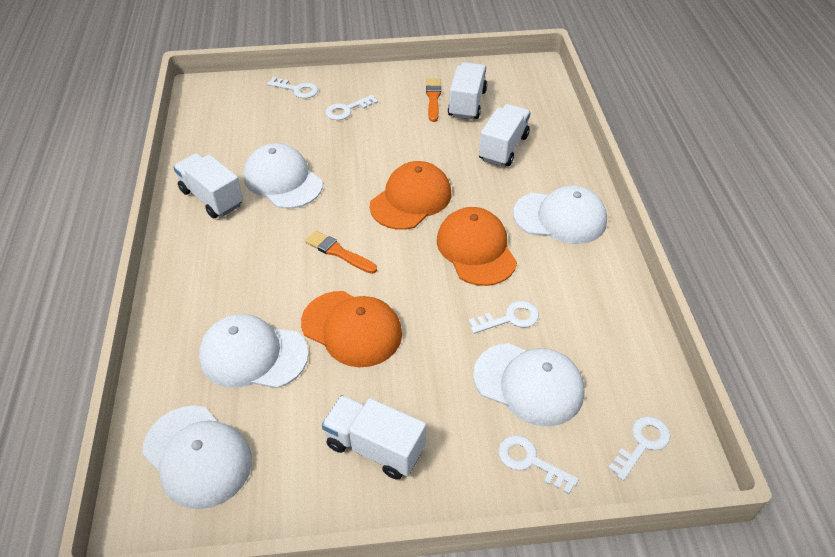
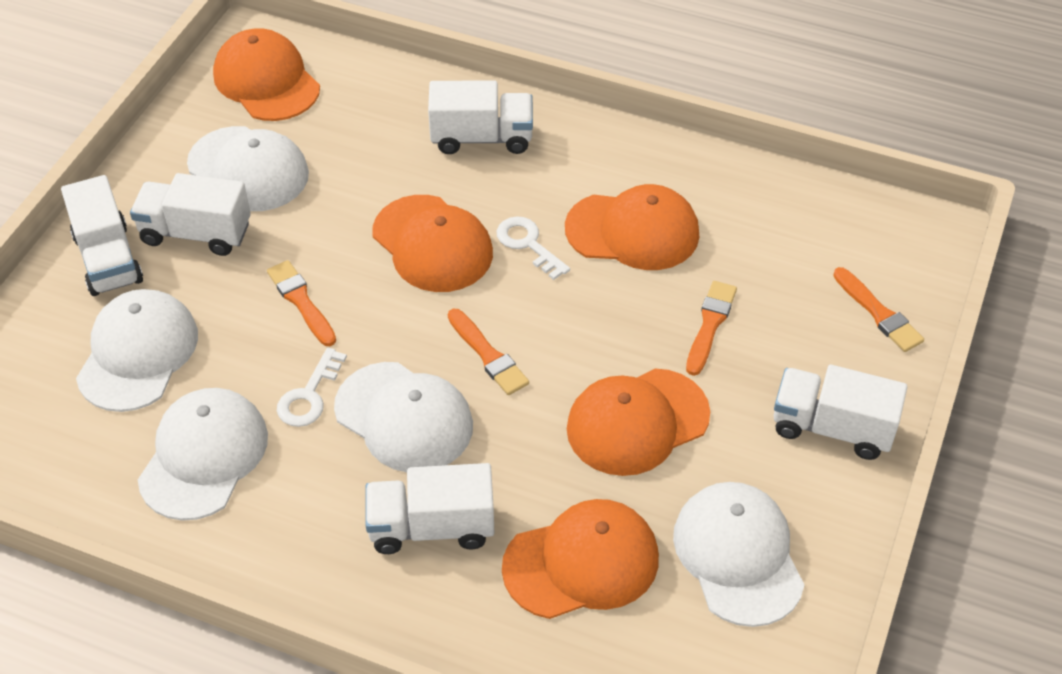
orange brush: [305,231,377,274] [426,78,441,122] = 2 -> [267,260,336,346] [448,309,529,395] [686,281,737,376] [833,267,924,352] = 4
orange cap: [301,291,402,367] [370,161,451,230] [437,207,517,286] = 3 -> [213,28,320,121] [373,195,493,292] [502,499,659,619] [565,184,699,270] [567,369,710,476] = 5
white key: [267,77,318,98] [326,95,378,120] [469,301,539,334] [498,435,578,494] [608,416,670,481] = 5 -> [277,347,347,427] [497,216,570,280] = 2
white truck: [173,153,243,218] [322,395,426,480] [448,62,487,120] [479,104,530,166] = 4 -> [61,175,143,296] [130,173,251,256] [365,463,494,554] [428,80,533,154] [774,365,907,460] = 5

